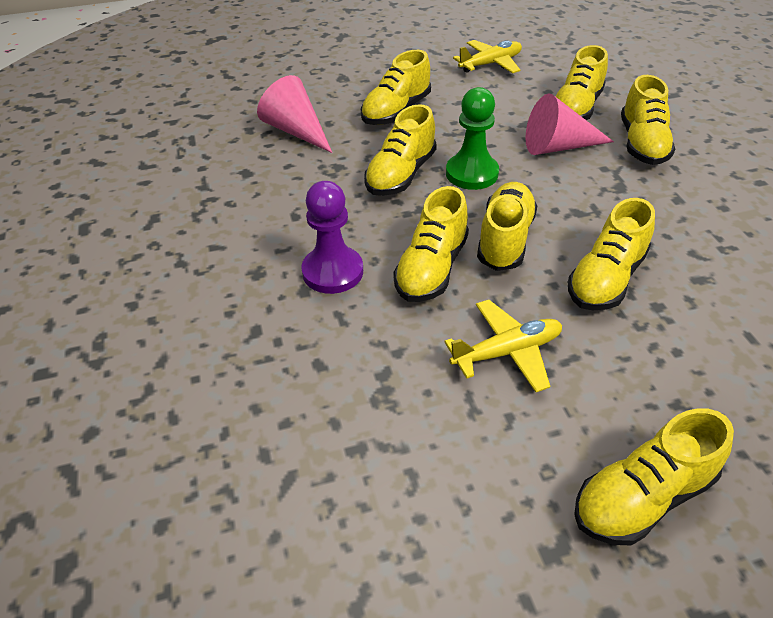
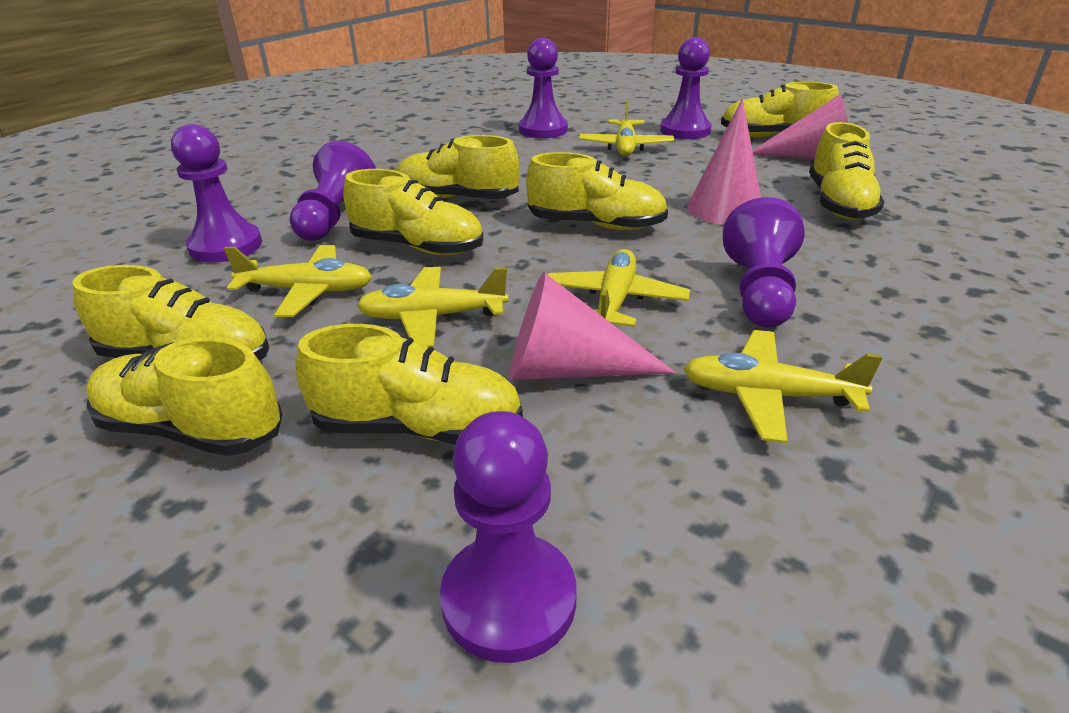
green pawn: [446,87,499,190] = 1 -> none = 0
pink cone: [257,75,332,153] [526,94,614,155] = 2 -> [510,272,676,380] [687,99,761,225] [752,94,848,159] = 3
purple pawn: [301,181,363,294] = 1 -> [171,124,262,263] [290,141,376,241] [440,411,577,663] [519,38,568,138] [660,37,711,139] [723,197,804,328] = 6
yellow plane: [444,300,562,392] [453,40,522,73] = 2 -> [224,245,372,317] [356,267,508,347] [547,249,690,327] [579,100,674,156] [683,330,883,443] = 5

